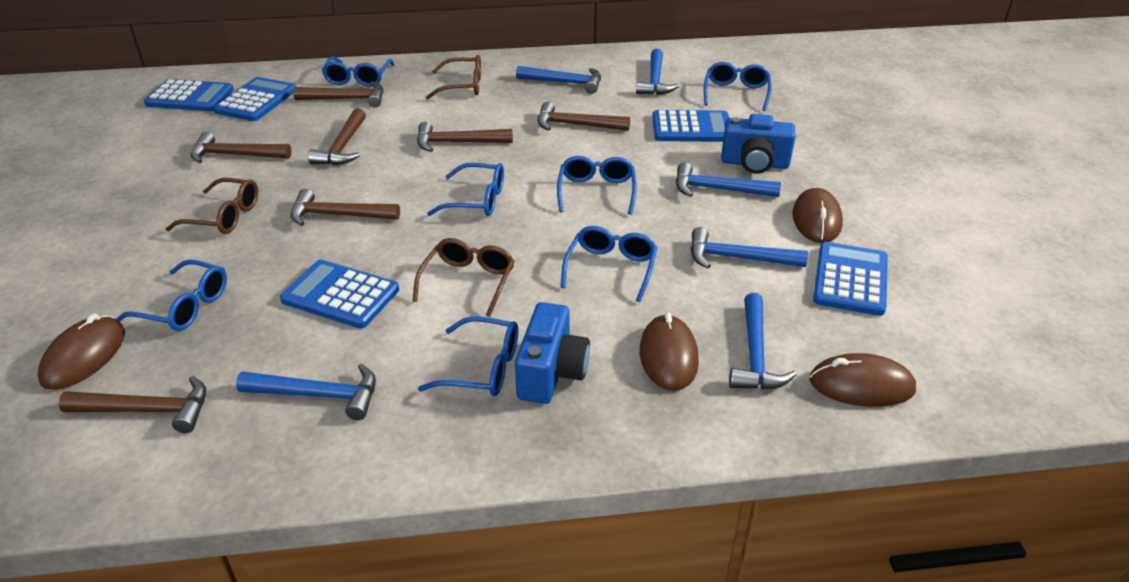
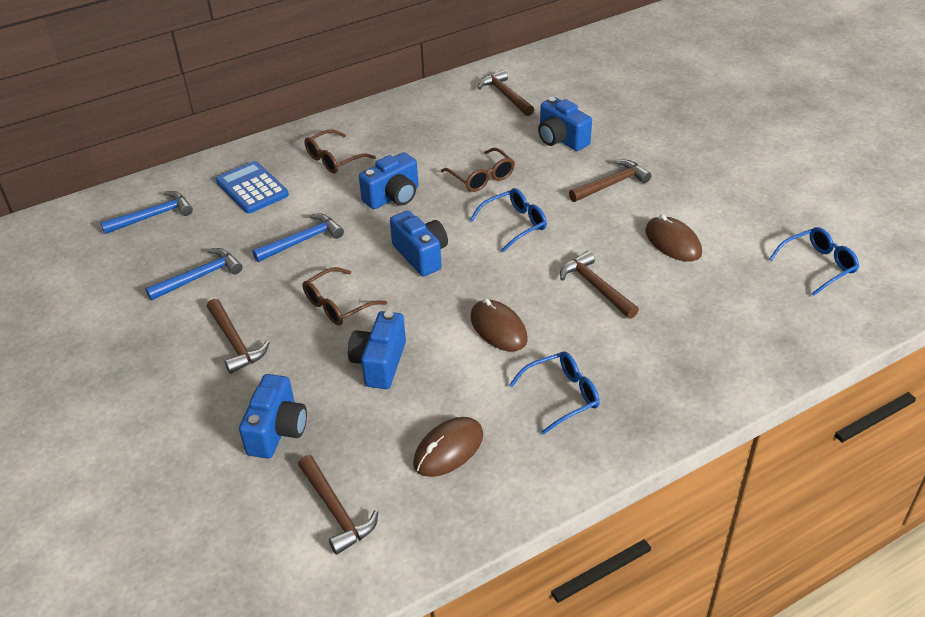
blue calculator: [144,79,234,111] [213,77,296,121] [280,260,399,328] [652,110,729,142] [813,242,888,316] = 5 -> [216,161,289,214] = 1
blue camera: [515,302,590,404] [721,114,795,174] = 2 -> [239,374,307,459] [348,311,406,389] [359,152,419,209] [390,211,448,276] [538,97,592,151] = 5
blue glasses: [116,260,227,331] [322,57,394,87] [418,316,518,396] [427,163,504,216] [557,156,637,215] [561,226,658,302] [704,62,772,111] = 7 -> [470,188,547,252] [509,351,600,434] [769,227,859,296] = 3
blue hammer: [236,363,376,420] [516,66,601,94] [636,49,679,95] [676,162,781,197] [691,227,808,269] [729,293,797,390] = 6 -> [100,191,193,234] [145,248,242,301] [252,213,344,262] = 3
brown hammer: [58,376,206,433] [191,132,291,163] [290,189,400,226] [293,81,383,108] [308,108,366,165] [417,122,513,152] [538,102,630,131] = 7 -> [207,299,270,374] [298,455,378,555] [478,70,534,116] [560,251,639,319] [569,159,651,202] = 5
brown mouse: [37,314,125,390] [640,313,699,391] [793,188,843,243] [809,353,916,407] = 4 -> [413,417,483,477] [470,298,528,351] [645,214,702,262] = 3

